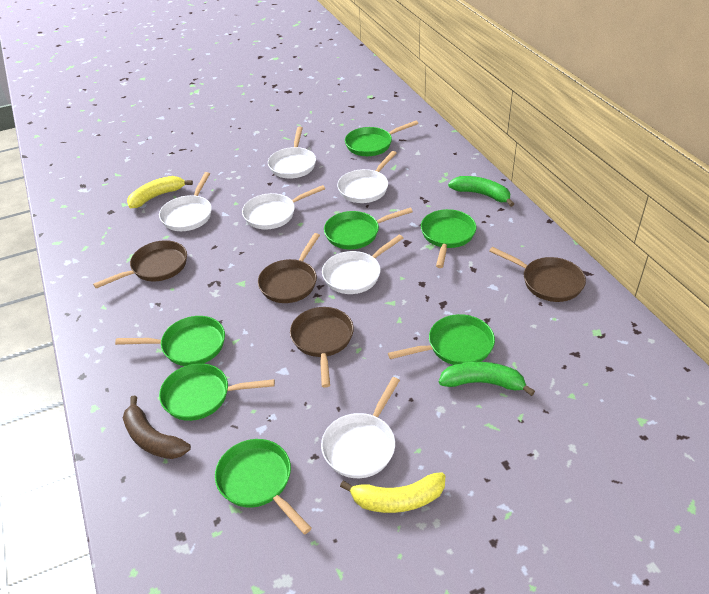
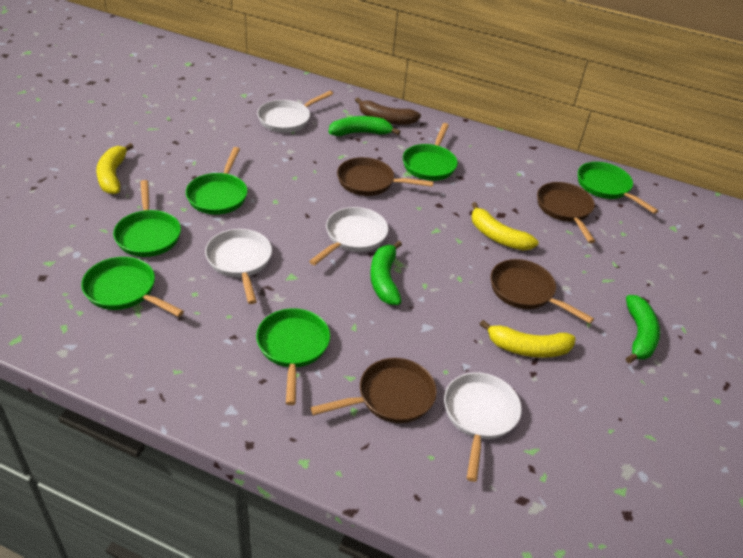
green banana: [439,362,535,396] [448,176,514,207] = 2 -> [329,116,401,136] [370,241,402,305] [626,295,660,363] = 3
green pan: [115,316,225,366] [159,363,275,421] [215,439,312,534] [324,208,413,249] [345,121,418,156] [388,314,495,365] [421,209,476,268] = 7 -> [81,257,184,317] [113,180,181,257] [186,147,247,215] [256,308,330,405] [403,123,458,181] [578,162,658,214] = 6
white pan: [159,172,212,231] [242,185,325,230] [268,127,316,179] [321,377,400,478] [322,235,403,294] [337,151,397,203] = 6 -> [205,229,272,304] [257,91,333,132] [309,207,388,265] [444,372,522,482] = 4
yellow banana: [127,176,193,208] [340,472,445,513] = 2 -> [96,143,134,195] [471,202,539,251] [480,320,576,358] = 3

